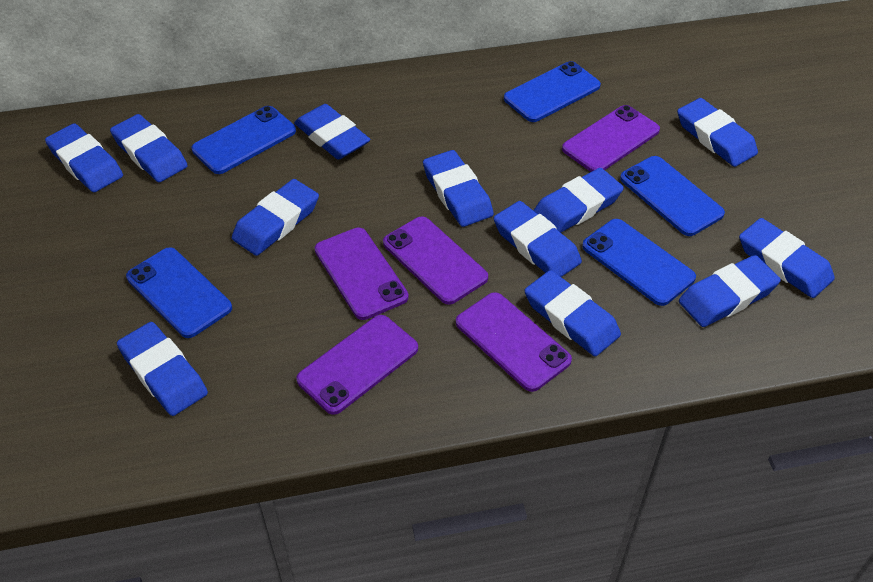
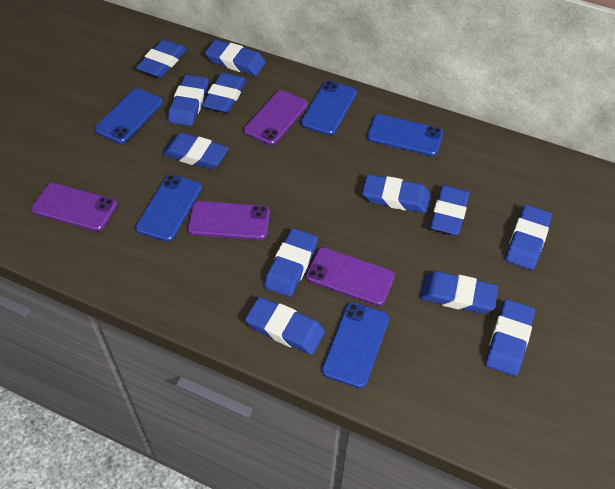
purple phone: [296,315,418,415] [315,228,408,320] [383,216,488,305] [456,292,572,392] [562,105,660,172] = 5 -> [31,183,117,231] [187,201,270,240] [244,90,308,145] [306,247,395,306] = 4

